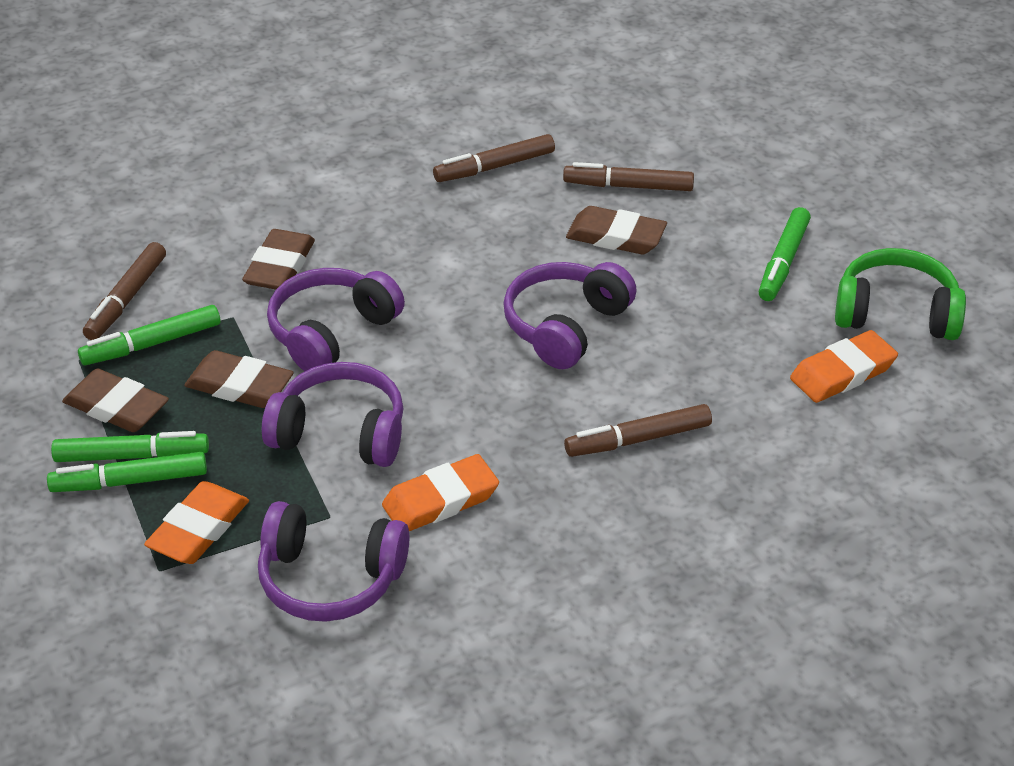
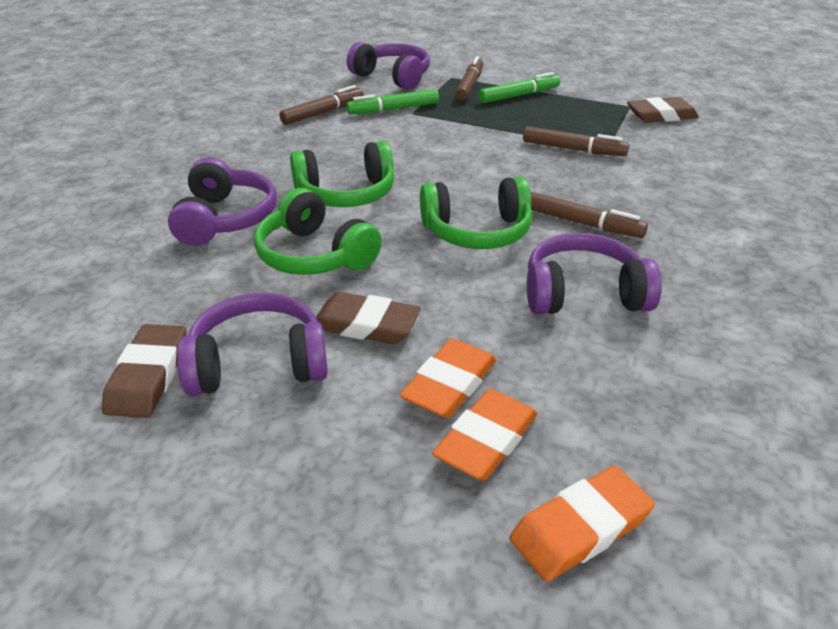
brown eraser: [62,368,169,432] [184,350,294,408] [242,229,315,289] [566,206,667,254] = 4 -> [102,324,186,418] [316,292,421,344] [627,97,699,123] = 3
green headphones: [835,248,966,340] = 1 -> [254,188,382,275] [290,141,394,207] [420,177,532,249] = 3
green marker: [47,452,207,492] [51,431,209,462] [78,305,221,365] [759,207,811,301] = 4 -> [346,89,439,114] [479,72,560,103] = 2

